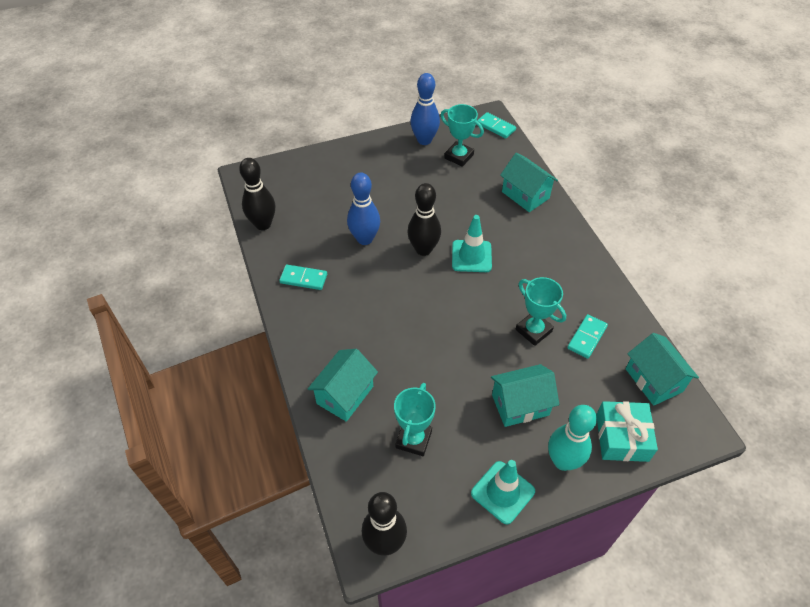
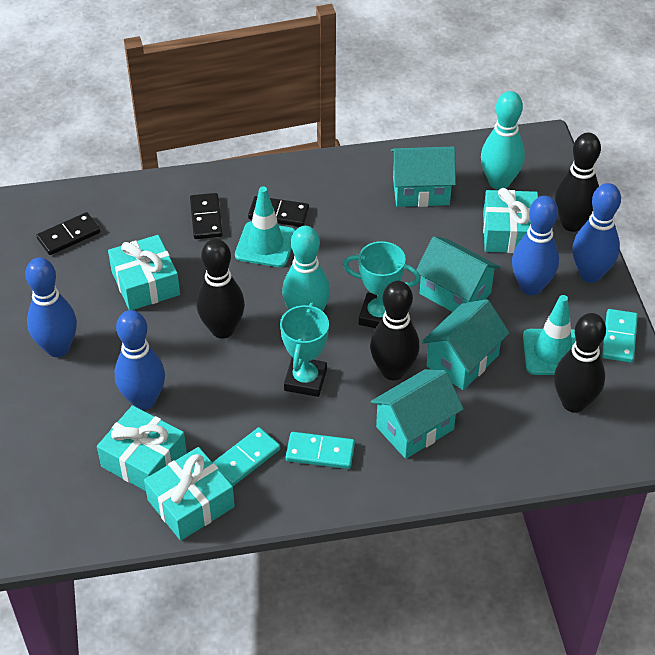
black bowling pin: [239,158,275,230] [362,492,407,556] [407,183,441,256] = 3 -> [197,239,245,339] [370,281,419,380] [554,313,606,413] [555,133,601,232] = 4
black domino: none = 0 -> [36,212,100,255] [190,193,223,239] [248,196,309,227] = 3
blue bowling pin: [347,173,380,245] [410,73,440,145] = 2 -> [25,258,77,357] [114,310,165,410] [512,196,559,295] [572,183,621,283] = 4
turquoise bowling pin: [548,405,597,471] = 1 -> [282,226,330,311] [481,91,525,190] = 2
turquoise gift: [596,401,658,462] = 1 -> [97,405,187,491] [108,235,180,310] [144,447,235,541] [483,188,538,253] = 4
turquoise trophy: [394,383,436,456] [440,104,484,167] [516,277,566,346] = 3 -> [280,302,329,397] [343,241,420,328] = 2

